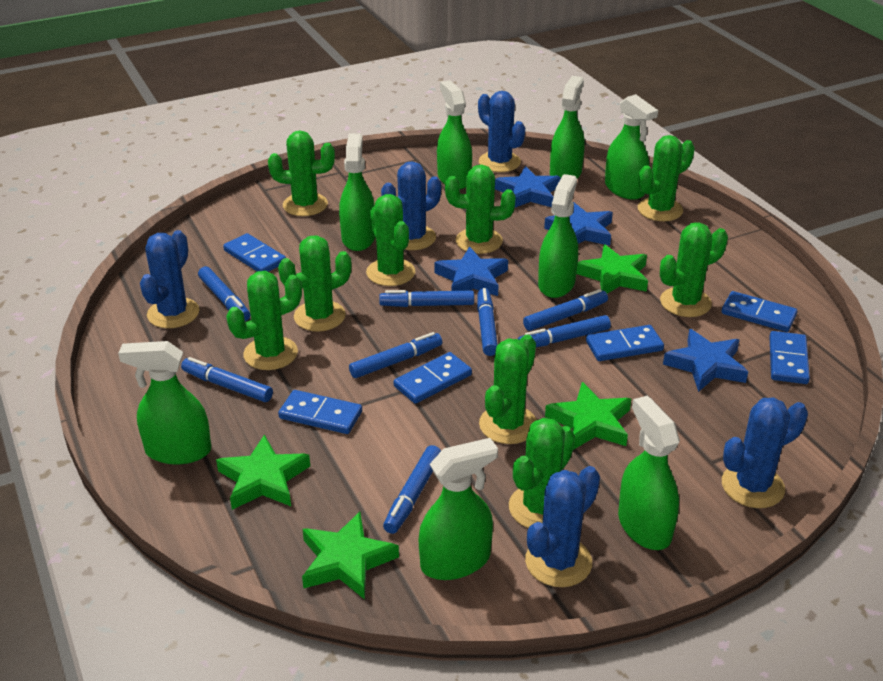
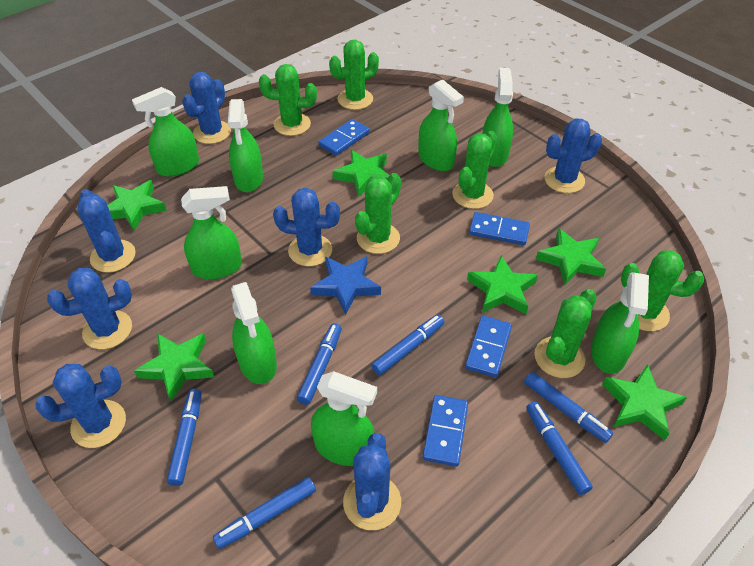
blue cactus: [140,230,199,328] [381,161,441,250] [478,91,525,172] [525,466,600,587] [722,397,808,508] = 5 -> [35,364,126,448] [47,268,132,349] [77,189,136,273] [182,72,231,144] [273,188,340,266] [343,433,401,530] [544,118,602,193] = 7
blue domino: [223,233,286,272] [278,390,362,434] [394,352,472,404] [586,325,664,361] [721,291,797,332] [769,331,810,384] = 6 -> [319,119,370,156] [423,395,468,467] [465,316,512,377] [469,212,530,245] = 4
blue marker: [181,357,273,402] [198,266,250,321] [349,332,442,378] [379,290,474,307] [383,445,441,534] [477,288,498,356] [518,315,611,347] [523,289,608,331] = 8 -> [167,389,202,486] [213,477,316,549] [297,323,342,405] [371,314,445,375] [524,372,613,443] [526,401,593,495] = 6
blue star: [434,246,508,296] [495,166,561,207] [544,202,613,246] [663,329,748,392] = 4 -> [310,256,381,315] = 1
green cactus: [226,271,302,370] [268,130,335,216] [278,235,352,332] [366,194,415,286] [445,165,516,254] [479,335,537,444] [509,418,575,528] [637,135,695,221] [660,222,728,317] = 9 -> [259,64,317,136] [329,40,379,110] [355,173,401,254] [452,131,497,209] [535,289,597,378] [621,250,704,331] = 6
green star: [216,434,310,510] [302,512,399,600] [545,382,631,450] [576,244,648,294] = 4 -> [107,180,167,231] [134,333,214,401] [333,150,390,197] [467,255,538,314] [536,228,606,286] [602,364,687,440] = 6

